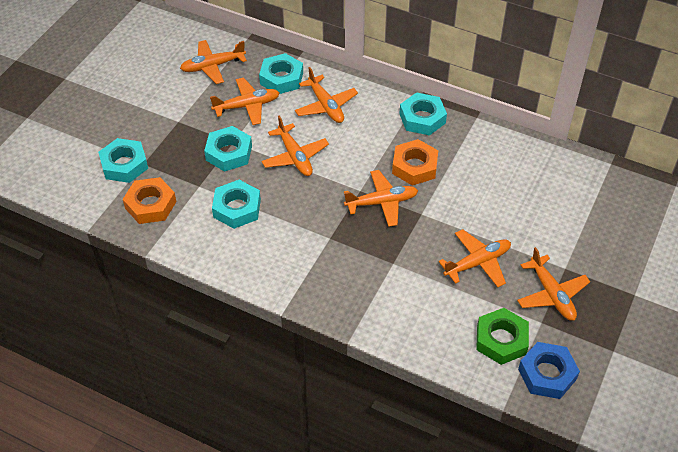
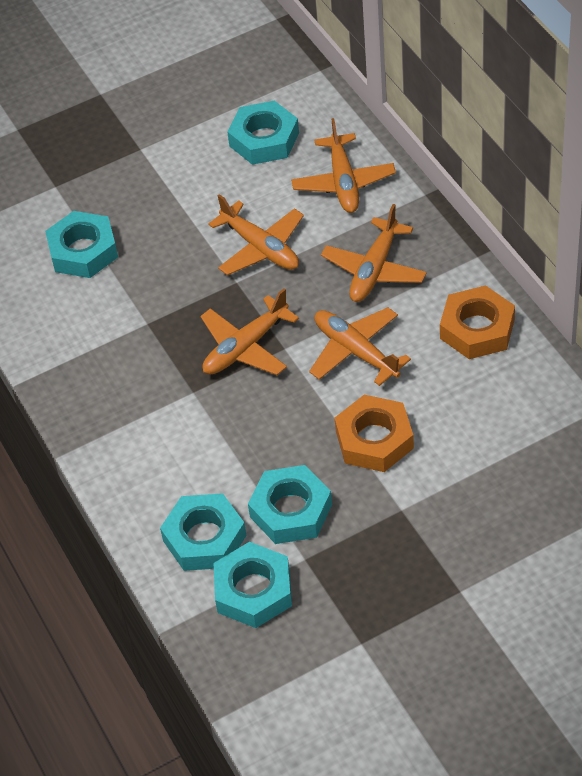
blue nut: [518,342,580,399] = 1 -> none = 0
green nut: [476,308,529,365] = 1 -> none = 0
orange plane: [180,40,247,84] [210,77,280,125] [262,115,329,176] [295,67,358,123] [344,170,418,227] [439,229,511,287] [517,247,590,321] = 7 -> [200,288,299,375] [208,194,304,275] [291,118,396,213] [309,307,411,386] [321,204,427,302] = 5

